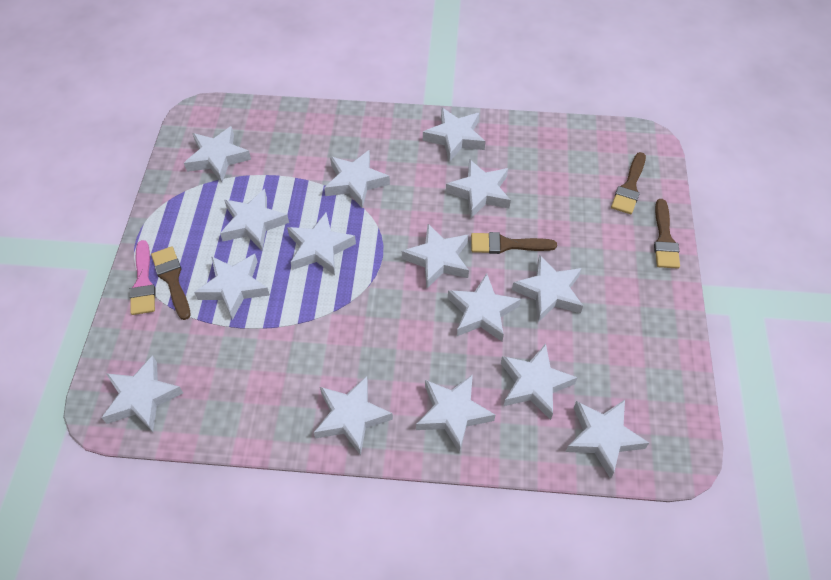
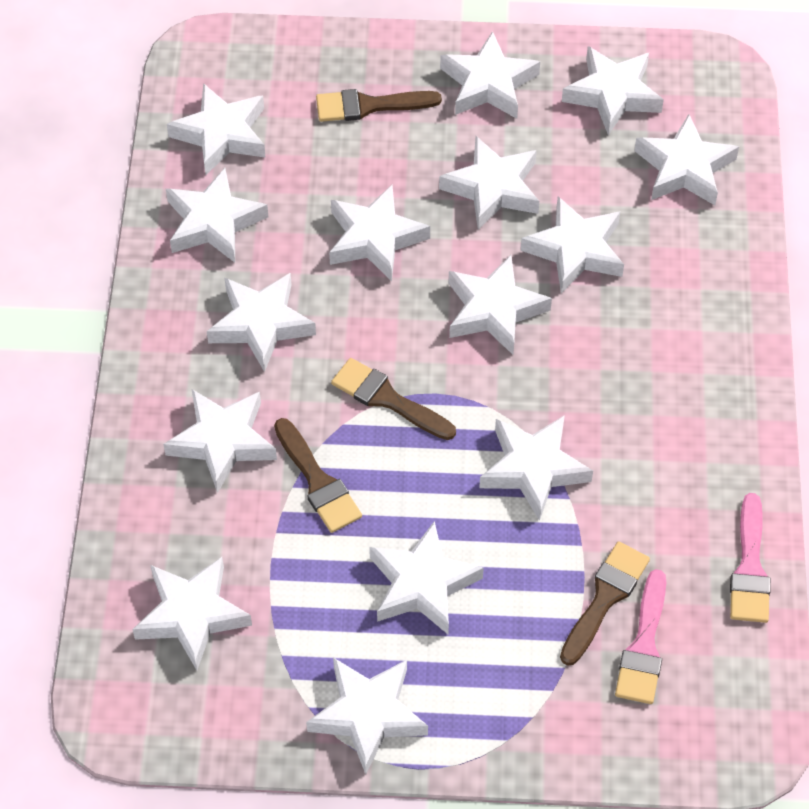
pink brush: [129,240,156,315] = 1 -> [615,569,666,704] [730,493,771,623] = 2

